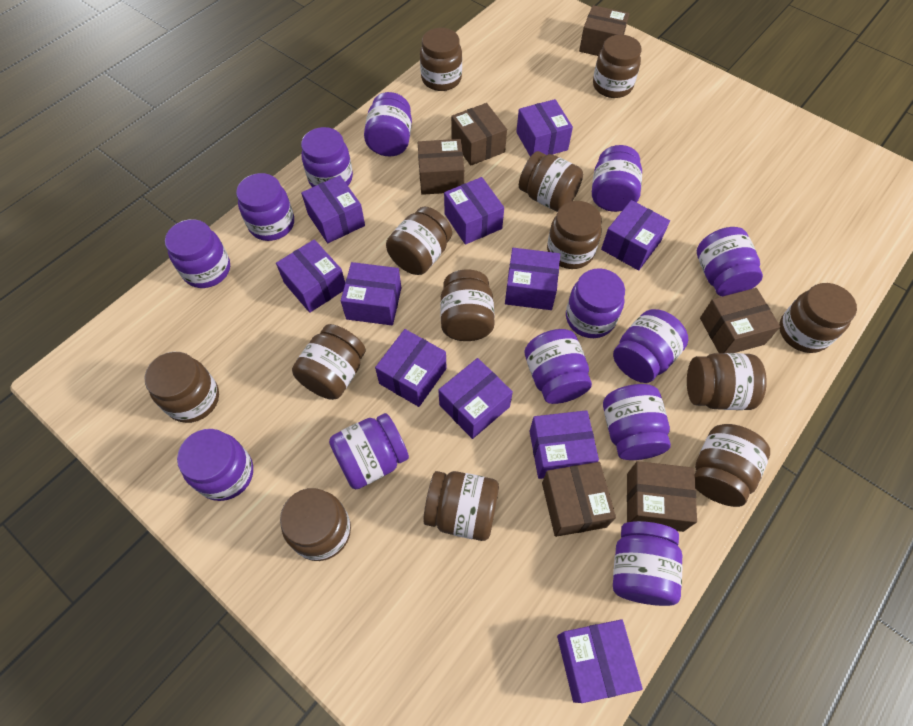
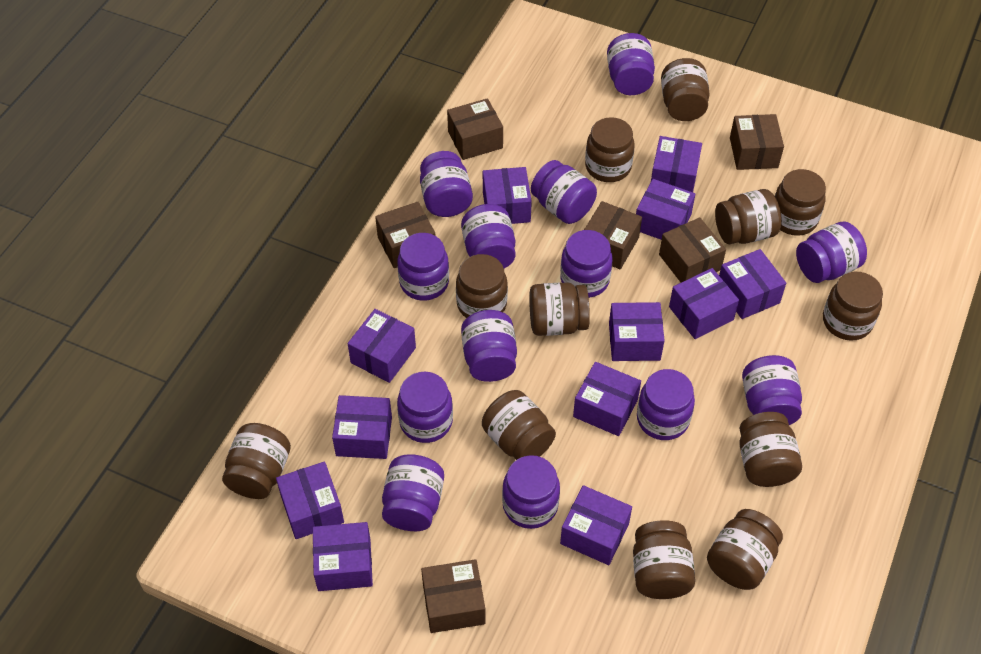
brown jar: [145,352,219,423] [280,488,351,561] [292,324,366,400] [386,207,452,275] [420,28,462,91] [423,471,499,541] [440,269,495,341] [519,151,583,212] [547,201,602,269] [593,35,642,98] [687,353,767,410] [695,424,770,507] [779,283,857,353] = 13 -> [222,423,291,499] [456,254,508,318] [482,390,556,460] [529,282,590,336] [585,117,635,182] [633,520,695,599] [661,58,710,121] [707,509,783,590] [715,189,782,244] [739,412,802,487] [775,169,826,236] [823,272,883,341] = 12
purple box: [276,239,345,313] [301,175,365,243] [341,262,401,325] [375,329,447,407] [438,358,513,439] [444,177,504,245] [505,248,560,310] [516,99,573,157] [530,410,599,479] [557,619,643,703] [601,200,670,271] = 11 -> [276,461,344,539] [313,522,373,591] [332,395,392,459] [348,309,416,383] [483,167,532,224] [560,485,632,565] [573,362,641,436] [609,302,665,361] [636,179,695,240] [651,136,702,192] [669,268,739,339] [719,249,786,319] = 12

